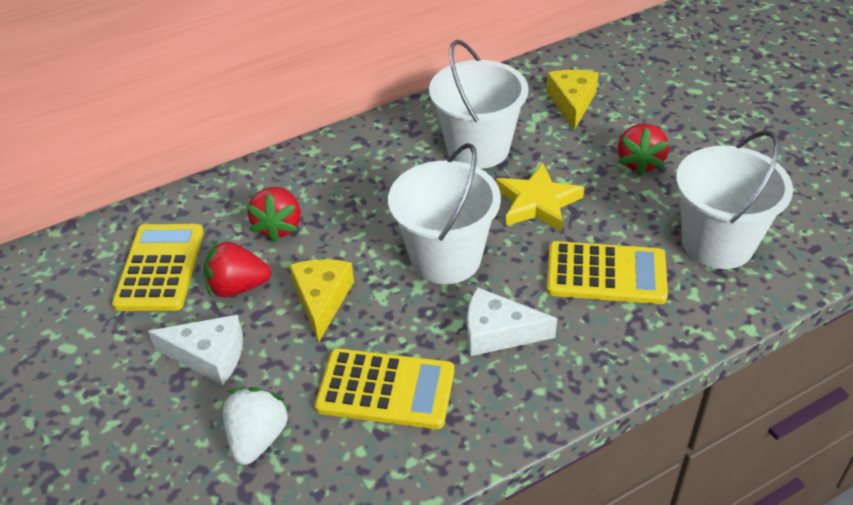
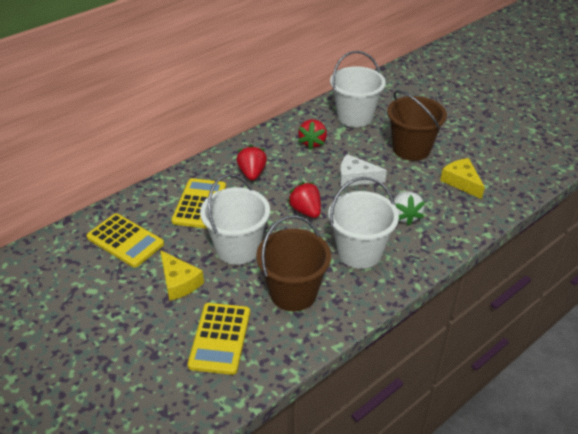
brown bucket: none = 0 -> [256,215,331,311] [387,90,447,161] = 2
white cheese: [148,315,243,385] [467,287,557,356] = 2 -> [340,154,387,187] = 1
yellow star: [496,163,584,232] = 1 -> none = 0

